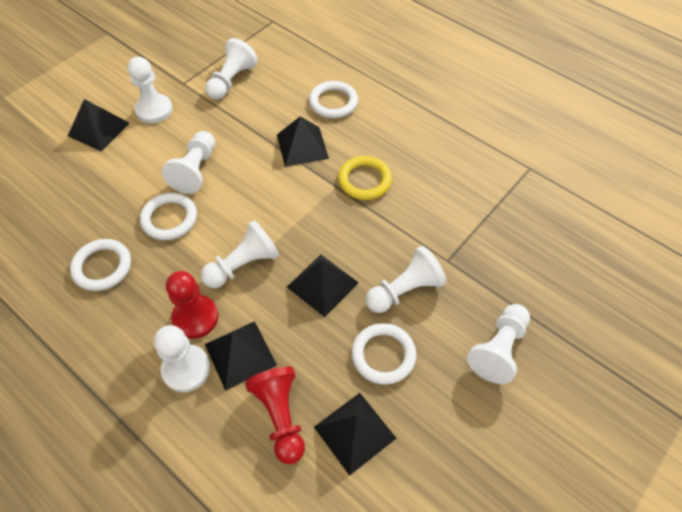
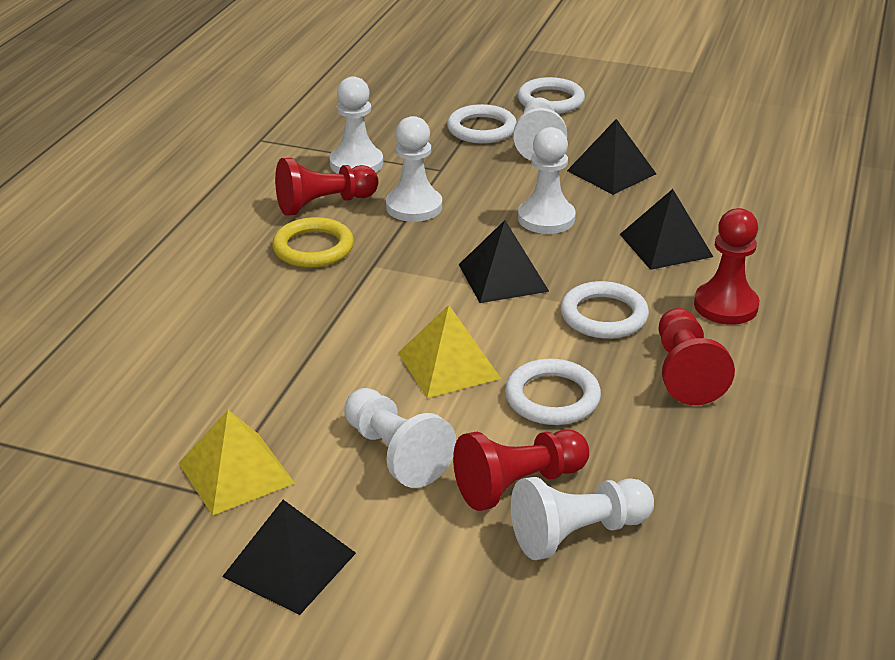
black pyramid: [68,99,129,151] [205,321,277,391] [277,116,329,167] [287,254,359,317] [314,393,396,476] = 5 -> [222,500,356,615] [459,220,549,303] [567,119,656,195] [620,189,713,270] = 4
red pawn: [166,271,218,339] [245,366,305,464] = 2 -> [275,158,379,216] [453,429,589,511] [658,308,735,405] [694,208,759,325] = 4
white pawn: [128,57,173,123] [154,325,210,392] [162,131,215,194] [201,220,279,288] [205,38,258,100] [366,246,446,313] [467,304,530,384] = 7 -> [330,76,383,174] [344,388,456,488] [386,116,442,222] [511,477,654,560] [514,97,567,160] [518,127,576,234] = 6
yellow pyramid: none = 0 -> [179,410,295,516] [398,305,501,398] = 2

